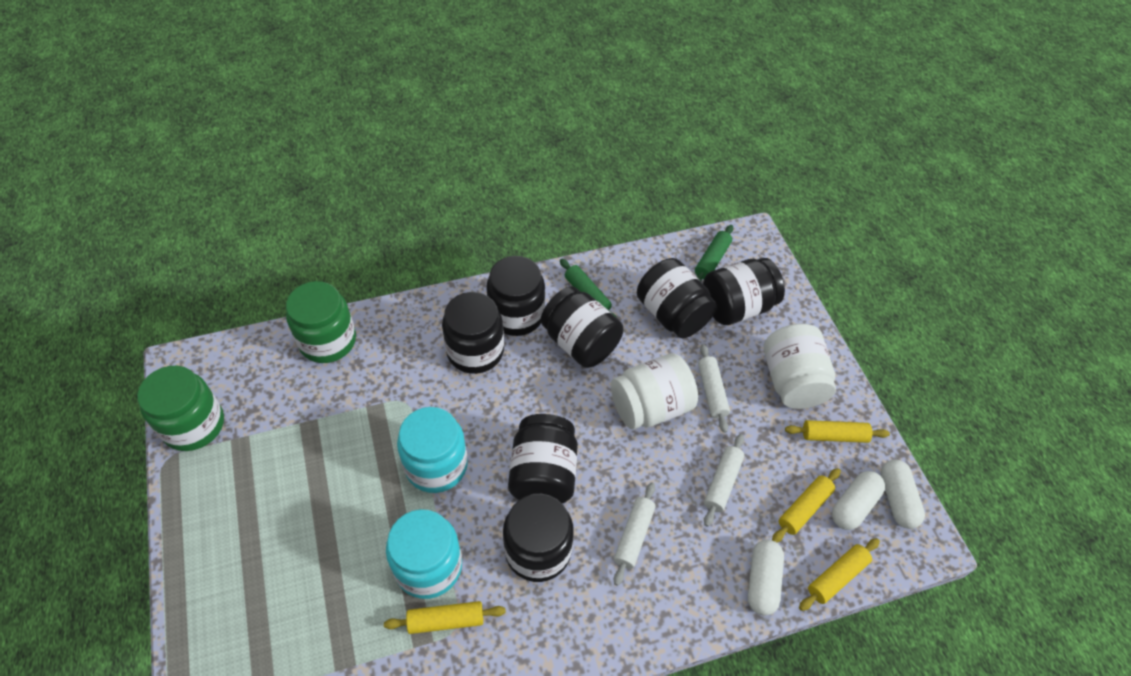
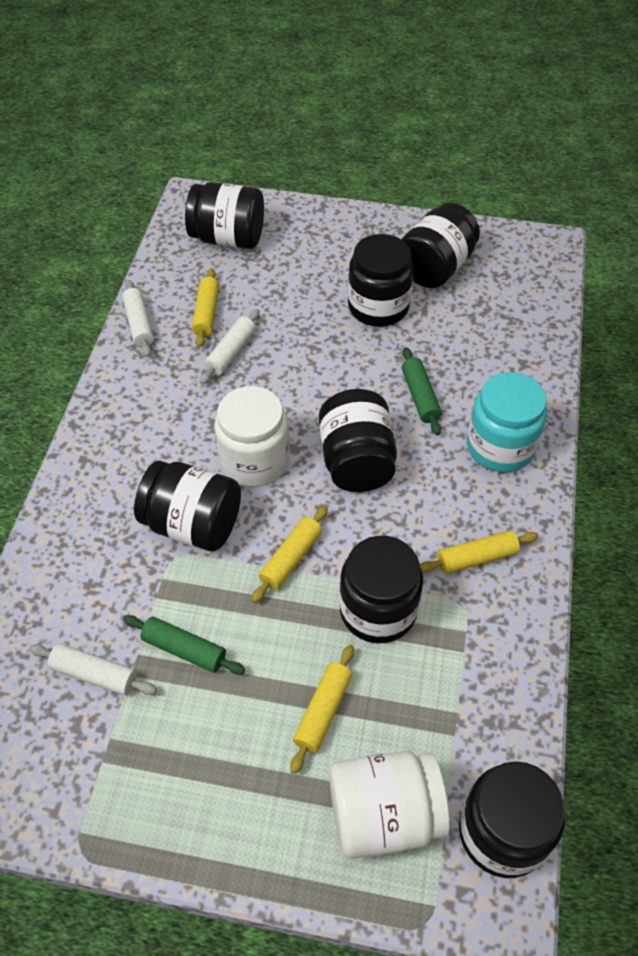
green jar: [137,366,224,451] [286,281,356,363] = 2 -> none = 0
turquoise jar: [386,509,462,599] [397,407,468,493] = 2 -> [467,372,547,472] = 1
white capsule: [748,540,784,615] [832,471,885,530] [881,460,925,529] = 3 -> none = 0

